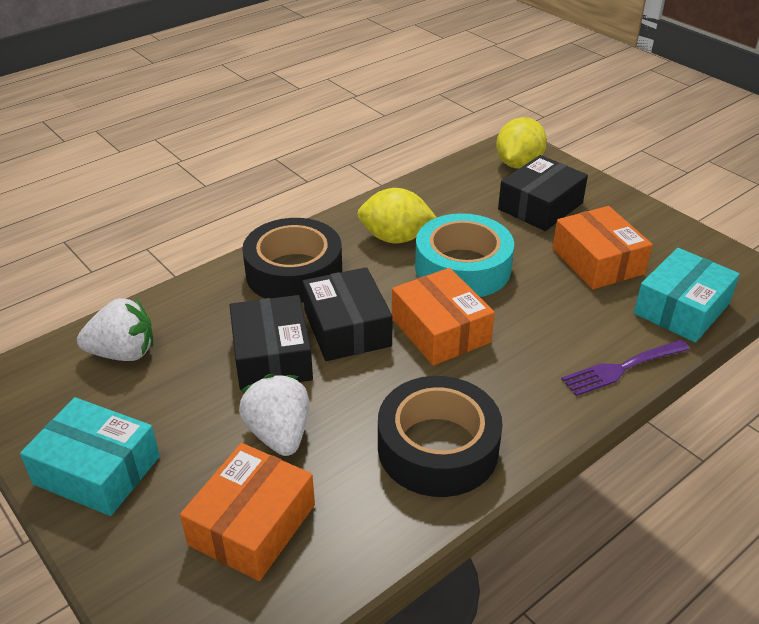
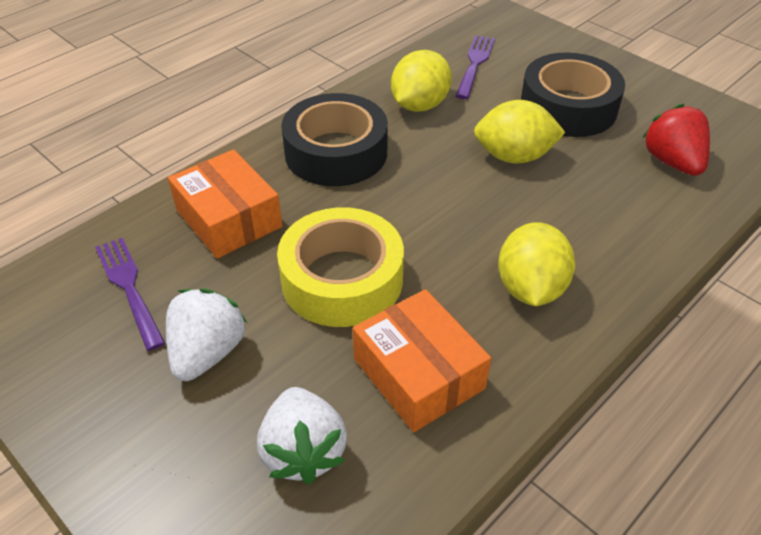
black box: [230,295,313,390] [302,267,393,361] [498,155,588,231] = 3 -> none = 0
orange box: [180,443,315,581] [392,268,495,366] [552,206,653,289] = 3 -> [168,149,282,258] [353,289,491,432] = 2
purple fork: [561,340,690,396] = 1 -> [95,238,165,351] [456,35,495,99] = 2
red strawberry: none = 0 -> [642,104,710,176] = 1
turquoise box: [20,397,160,516] [634,248,740,343] = 2 -> none = 0
turquoise tape: [415,213,514,297] = 1 -> none = 0
yellow lemon: [357,188,437,243] [496,117,547,169] = 2 -> [391,50,452,112] [474,100,566,164] [498,222,575,306] = 3
yellow tape: none = 0 -> [277,207,404,327] = 1

